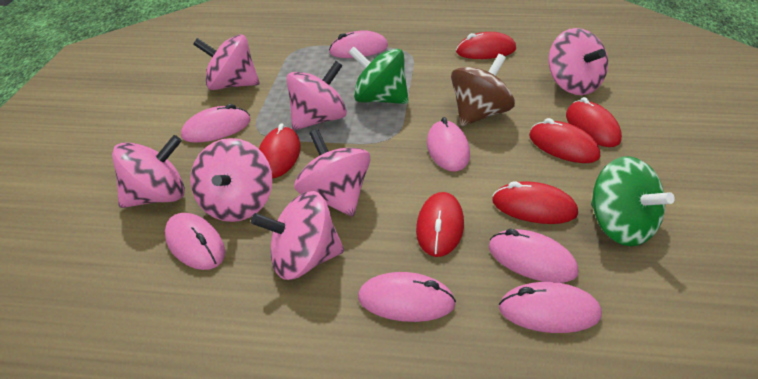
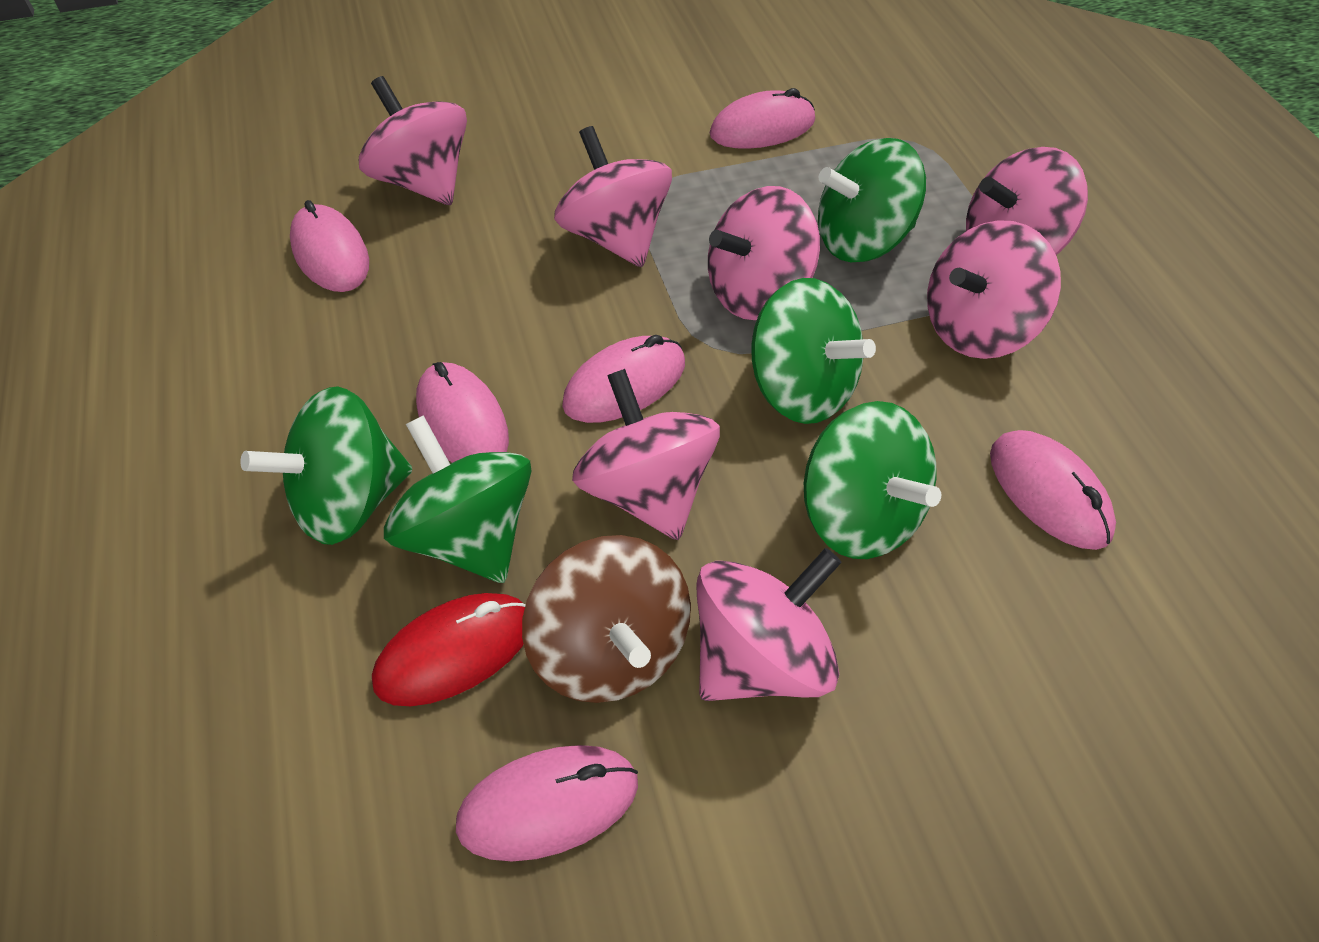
green spinning top: [348,47,409,104] [591,156,675,246] = 2 -> [240,386,412,545] [384,415,532,583] [751,278,876,424] [804,401,941,559] [818,138,926,262] = 5
pink mouse: [165,213,225,270] [181,104,250,143] [329,30,388,58] [358,272,456,322] [427,117,470,171] [489,229,578,283] [499,282,602,333] = 7 -> [290,200,369,292] [416,362,509,463] [456,745,638,861] [562,335,685,423] [710,88,815,149] [990,430,1116,550] = 6
red mouse: [259,123,301,178] [416,192,464,257] [456,32,516,59] [492,181,578,224] [529,118,600,163] [566,97,622,147] = 6 -> [372,593,526,706] = 1

